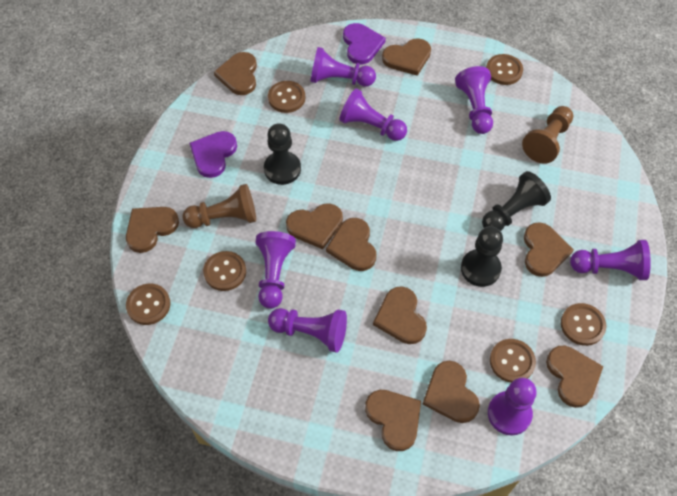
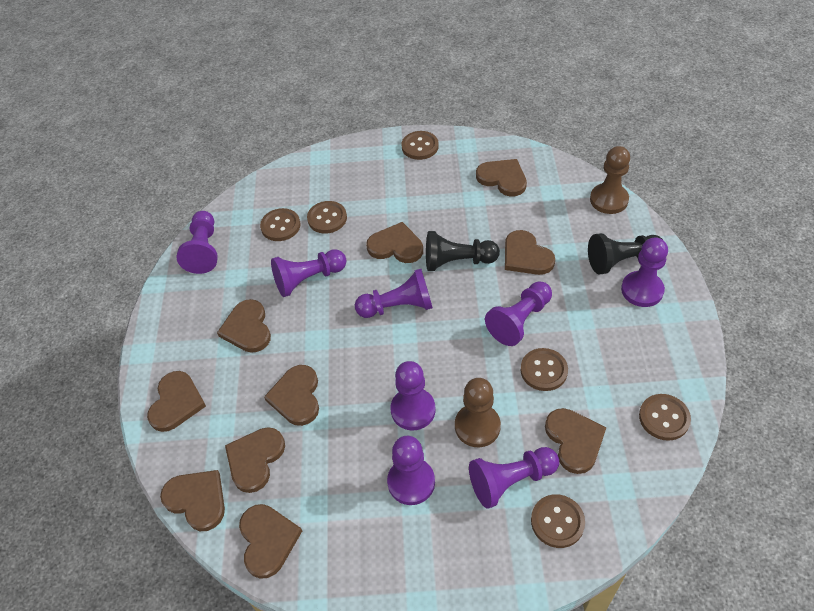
black pawn: [264,123,301,185] [461,226,503,287] [482,171,551,231] = 3 -> [426,231,500,271] [588,233,663,274] = 2
purple heart: [189,131,237,178] [343,23,386,64] = 2 -> none = 0
purple pawn: [255,231,296,309] [268,308,347,353] [310,47,376,87] [339,88,407,141] [455,66,493,134] [488,378,537,435] [570,240,651,280] = 7 -> [176,211,218,274] [271,249,346,297] [355,269,433,318] [387,436,435,505] [390,361,435,430] [469,447,559,509] [485,281,552,346] [621,237,668,307] = 8

